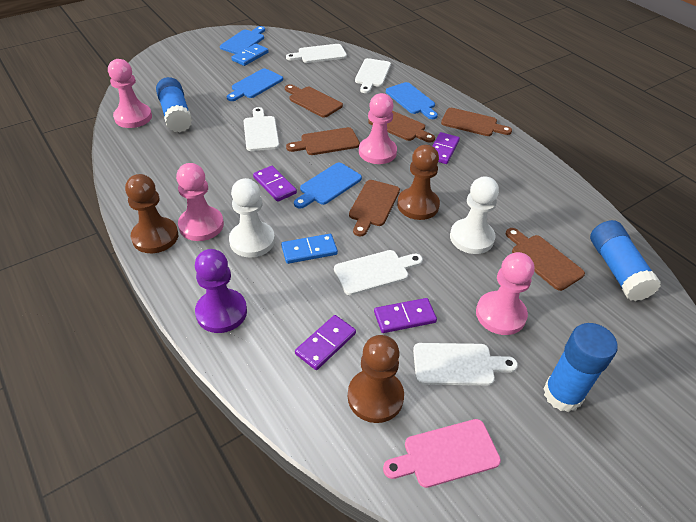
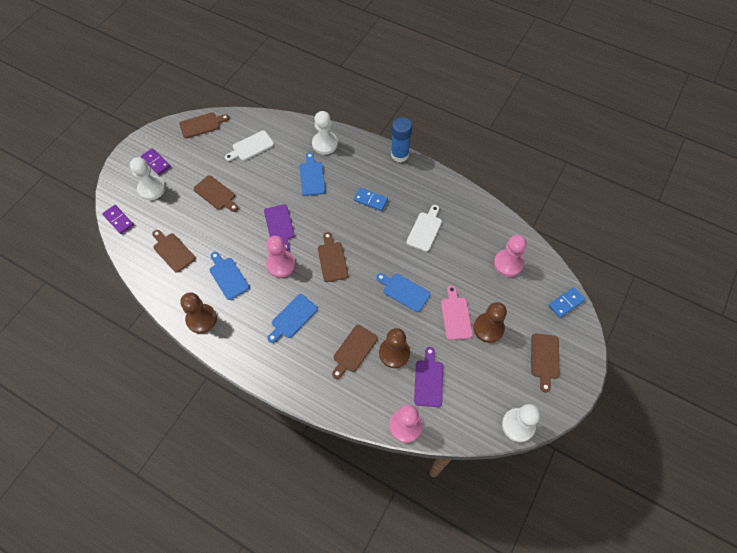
blue glue stick: [156,77,192,132] [543,323,618,412] [590,220,661,301] = 3 -> [391,117,412,162] = 1
pink pawn: [108,59,152,128] [176,163,224,241] [359,93,397,164] [476,252,534,335] = 4 -> [266,236,295,278] [389,405,422,443] [494,235,527,277] = 3
purple cutting board: none = 0 -> [264,204,295,251] [414,347,443,407] = 2
purple domino: [253,166,297,202] [295,315,356,370] [374,298,437,333] [432,132,460,164] = 4 -> [102,205,134,234] [141,148,171,175] = 2
purple pawn: [195,249,247,333] = 1 -> none = 0
white cutting board: [244,107,279,151] [286,44,347,63] [334,250,423,295] [355,58,391,93] [413,343,518,385] = 5 -> [225,130,274,161] [407,205,442,252] = 2
white pawn: [229,178,275,258] [450,176,499,254] = 2 -> [130,157,166,200] [312,111,338,155] [502,404,540,442] = 3

